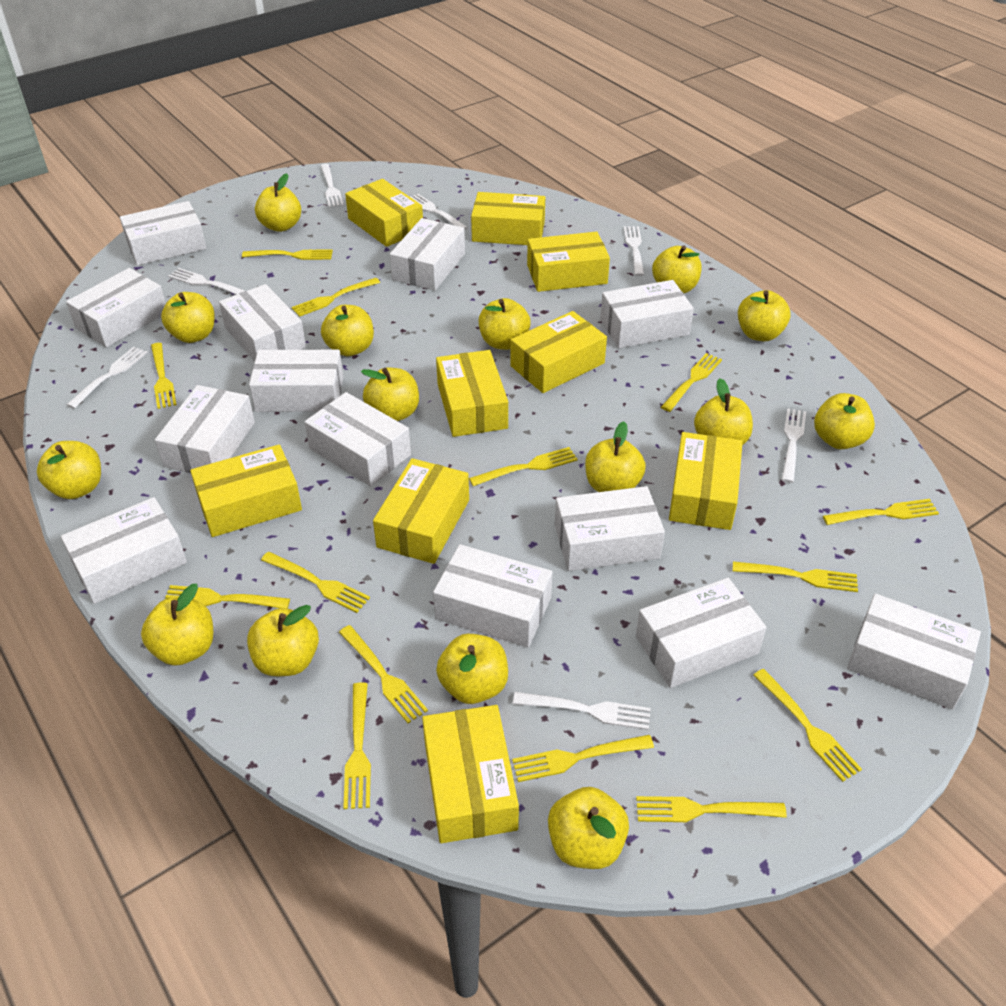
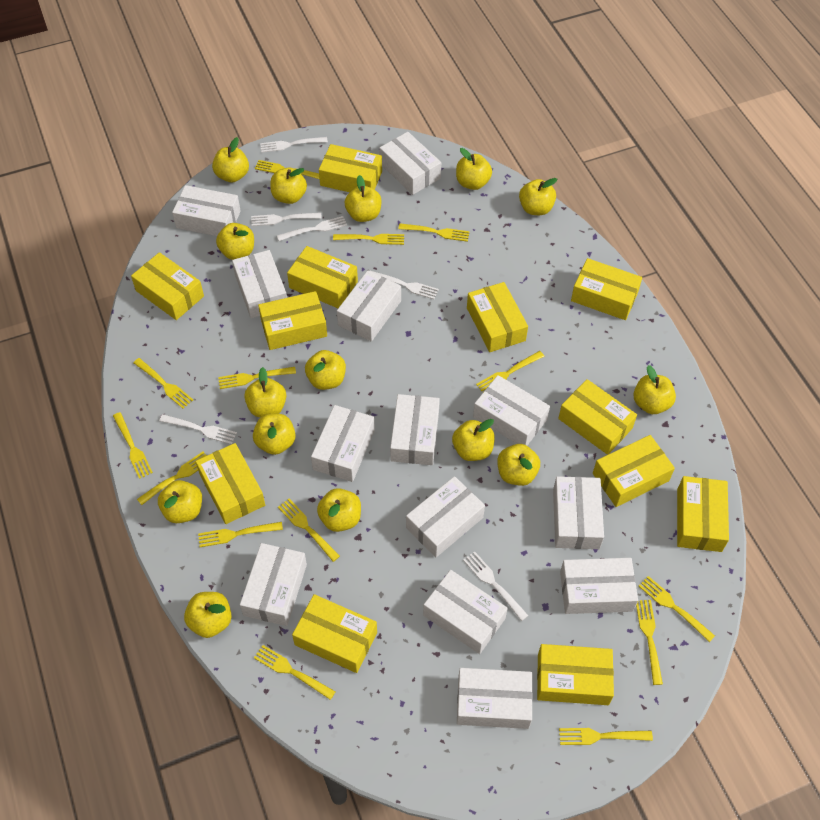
white fork: [67,347,148,409] [168,268,245,295] [320,164,344,208] [410,194,468,231] [513,692,651,730] [624,226,644,276] [781,408,806,483] = 7 -> [159,414,237,444] [251,213,322,226] [260,137,328,153] [277,216,347,241] [369,270,439,299] [463,551,529,621] = 6
yellow box: [190,444,302,537] [345,179,423,247] [373,458,469,564] [422,705,519,843] [436,350,508,437] [471,192,545,245] [510,311,607,393] [527,232,610,292] [669,432,743,530] = 9 -> [131,252,204,320] [196,443,265,524] [258,291,327,350] [287,246,358,308] [292,594,377,673] [319,144,382,192] [467,282,528,352] [537,644,614,705] [558,379,637,455] [571,258,642,320] [593,435,675,507] [677,476,729,552] = 12

